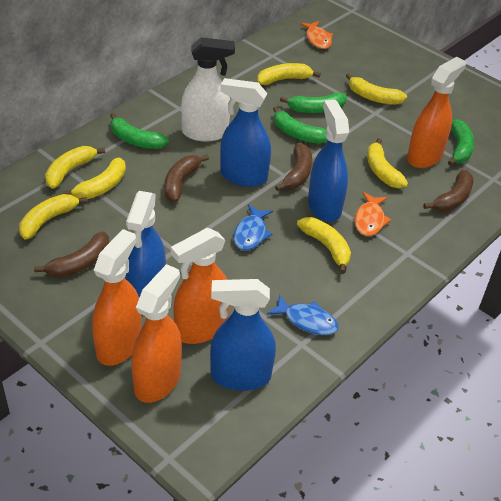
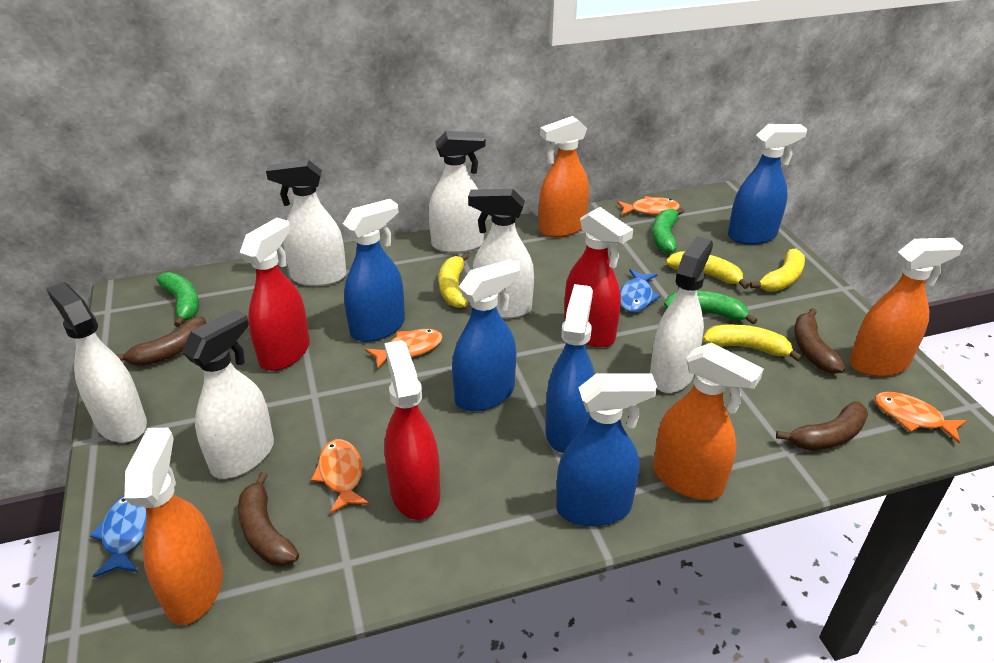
blue spray bottle: [125,191,166,298] [210,279,276,391] [220,78,271,187] [308,100,349,222] = 4 -> [343,199,405,342] [452,259,520,411] [545,284,595,453] [556,374,657,526] [728,124,807,245] = 5
green banana: [110,113,169,149] [273,107,328,144] [280,92,347,113] [448,119,474,166] = 4 -> [157,272,199,327] [652,208,684,253] [664,291,757,325] = 3
orange fish: [300,21,333,49] [354,192,391,236] = 2 -> [311,439,369,514] [365,329,443,369] [617,196,680,215] [875,392,967,443] = 4
red spray bottle: none = 0 -> [240,218,310,371] [384,340,440,520] [564,207,633,348] = 3
white spray bottle: [181,37,235,142] = 1 -> [46,282,147,443] [182,309,274,479] [266,160,347,286] [429,131,486,253] [468,189,534,319] [650,236,713,393] = 6
yellow banana: [19,194,88,240] [45,146,105,189] [63,158,126,199] [257,63,321,85] [297,217,351,274] [346,73,407,105] [367,138,408,188] = 7 -> [439,253,469,308] [666,251,749,289] [703,324,802,361] [750,248,805,292] = 4

